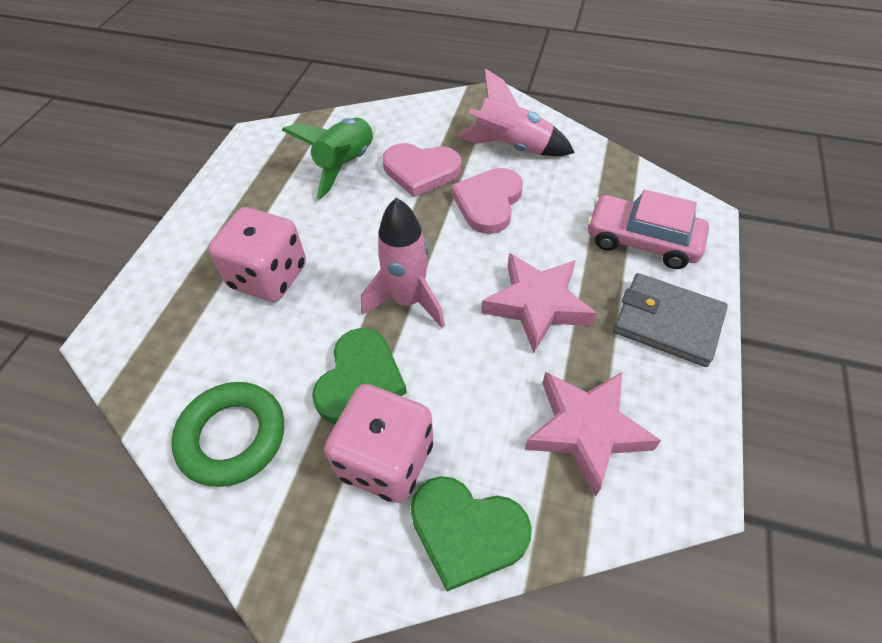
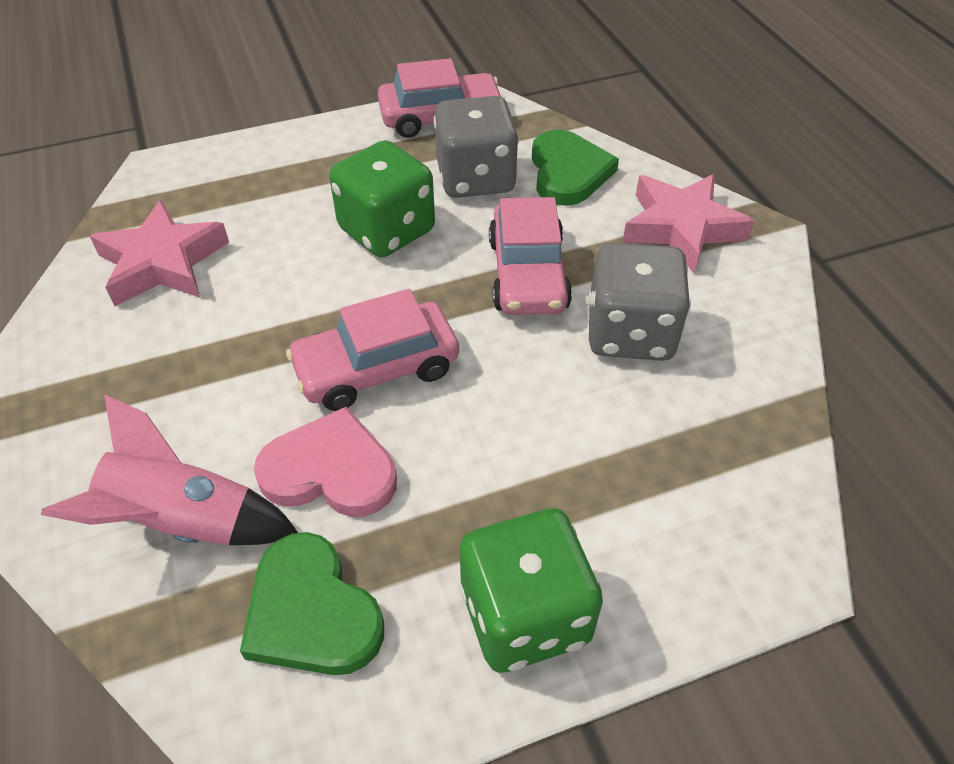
green dice: none = 0 -> [329,140,435,257] [460,508,603,673] = 2
green ring: [171,382,284,487] = 1 -> none = 0
green rocket: [282,118,375,200] = 1 -> none = 0
grey dice: none = 0 -> [434,96,519,198] [588,242,691,361] = 2
grey wallet: [613,273,728,367] = 1 -> none = 0
pink car: [587,189,709,269] = 1 -> [286,289,459,411] [378,58,505,138] [489,197,572,315] = 3
pink dice: [208,207,306,302] [324,384,433,503] = 2 -> none = 0
pink heart: [383,143,461,197] [451,168,523,234] = 2 -> [254,407,397,517] = 1
pink rocket: [361,198,445,328] [457,69,575,156] = 2 -> [41,394,298,545] = 1

